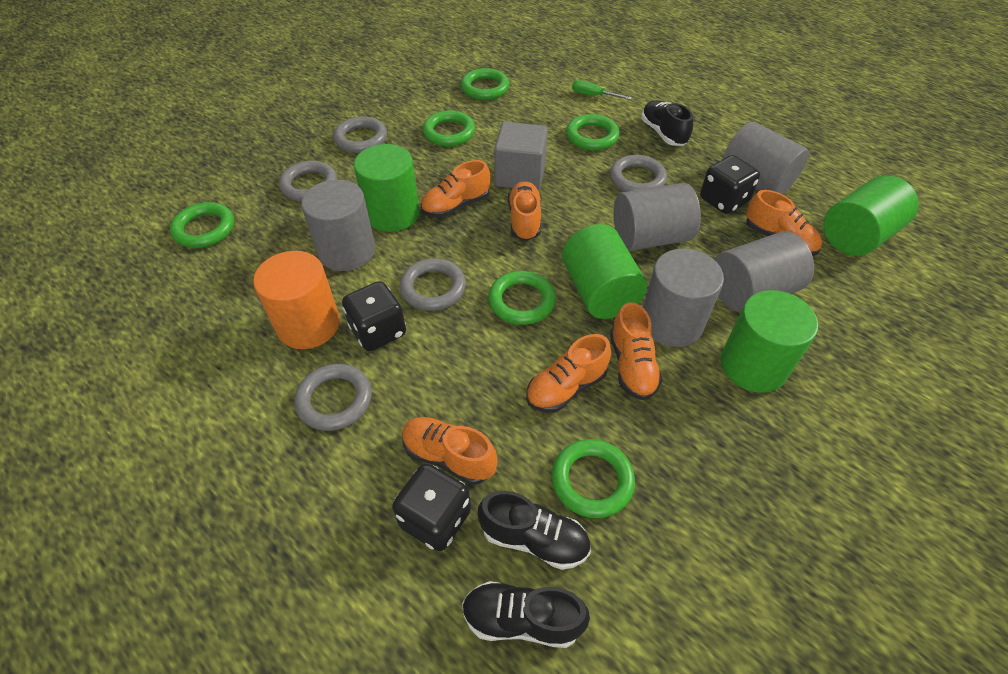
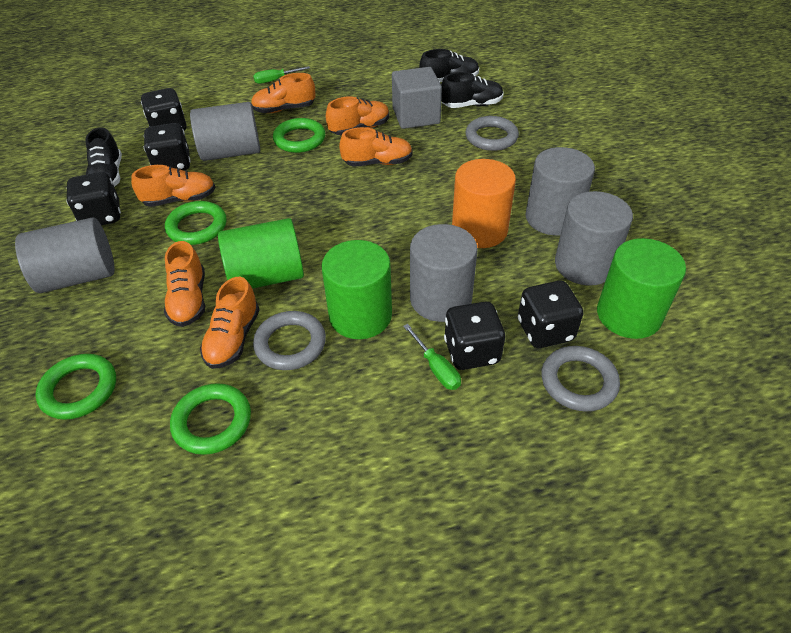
black dice: [342,281,406,351] [392,463,471,551] [700,155,760,214] = 3 -> [66,172,121,225] [141,88,187,131] [144,123,191,171] [444,302,505,370] [518,281,583,348] = 5
green cylinder: [354,144,420,232] [562,224,647,319] [720,290,818,393] [823,175,919,256] = 4 -> [218,218,304,289] [321,240,392,339] [597,238,686,339] = 3
green ring: [170,202,234,248] [423,110,475,146] [461,68,510,100] [488,271,556,325] [551,439,635,518] [566,114,619,151] = 6 -> [36,354,116,420] [165,201,227,245] [170,383,251,455] [273,118,325,153] = 4
green screwdriver: [572,80,632,100] = 1 -> [253,66,310,84] [403,324,461,390] = 2
grey ring: [279,161,337,202] [295,364,372,431] [333,116,387,153] [399,258,466,311] [610,155,667,192] = 5 -> [253,311,326,370] [465,116,519,151] [542,346,620,412] = 3

